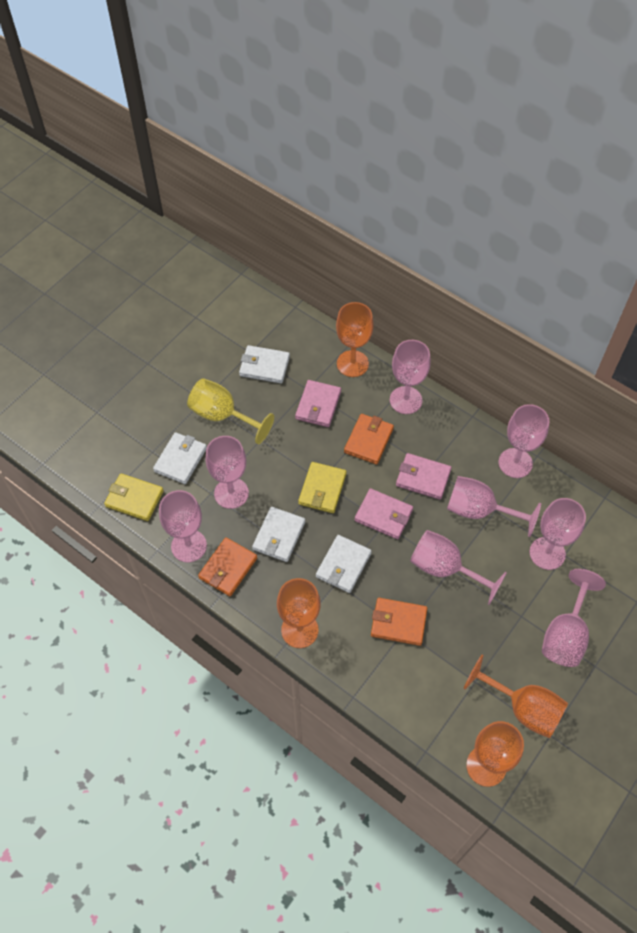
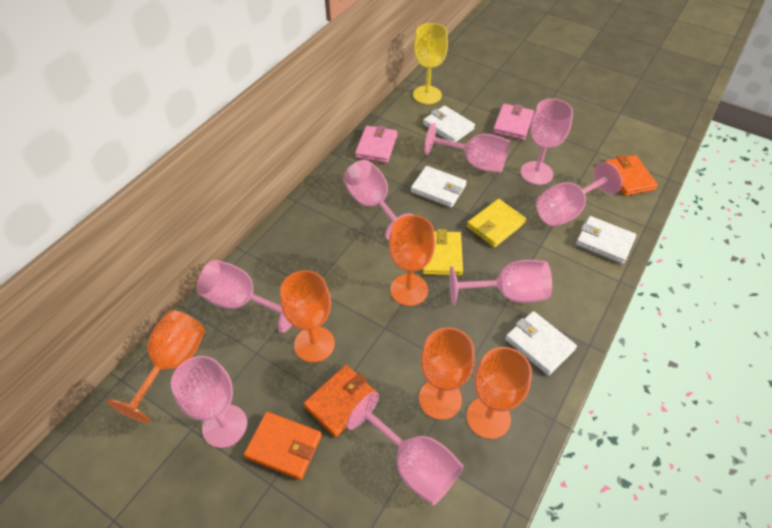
orange goblet: [277,578,321,648] [336,302,374,377] [464,655,568,738] [466,721,524,787] = 4 -> [108,310,205,424] [280,270,335,363] [389,215,435,306] [419,327,475,420] [467,347,532,439] = 5
pink wallet: [295,380,341,427] [355,488,413,539] [396,453,451,500] = 3 -> [355,125,397,163] [493,104,534,140] = 2

